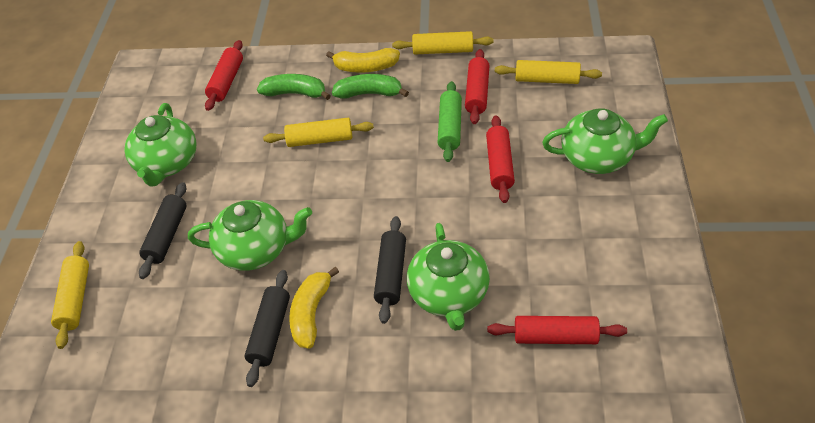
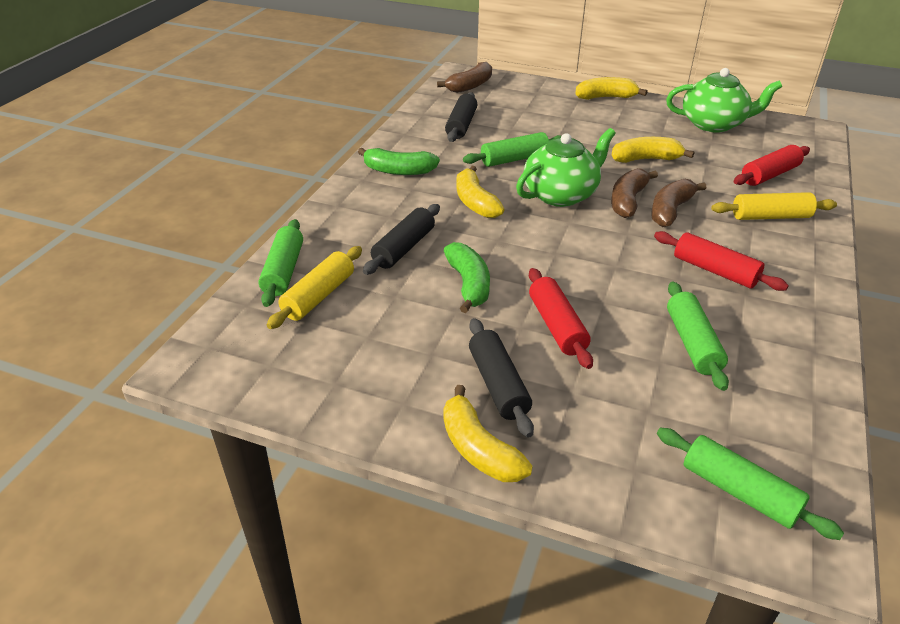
brown banana: none = 0 -> [437,62,492,93] [611,168,658,218] [651,179,706,227] = 3
green rolling pin: [438,81,462,162] = 1 -> [259,219,303,307] [463,132,561,167] [657,428,844,540] [667,281,729,391] = 4
green teapot: [124,103,197,187] [188,200,312,271] [407,223,490,331] [542,108,668,174] = 4 -> [516,128,616,207] [666,68,782,133] = 2
red rolling pin: [205,40,243,111] [465,49,489,124] [486,116,515,203] [487,316,627,344] = 4 -> [529,268,593,369] [654,231,789,291] [734,145,810,186] = 3
yellow banana: [289,267,339,349] [326,48,400,73] = 2 -> [443,385,532,482] [456,166,505,218] [575,77,647,100] [612,137,695,163] = 4
yellow rolling pin: [51,241,89,349] [263,118,374,147] [392,31,494,54] [495,60,602,84] = 4 -> [267,246,362,329] [711,192,837,220] = 2

